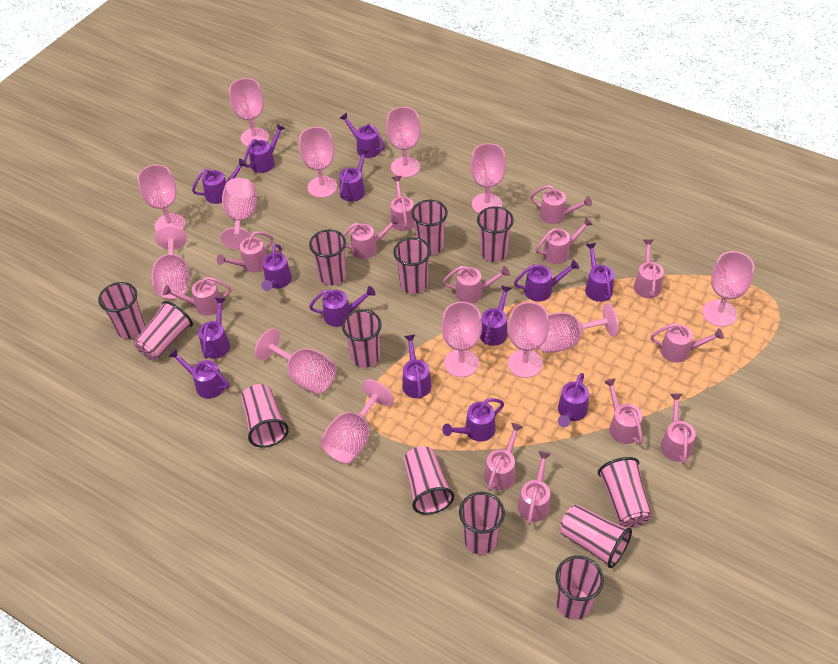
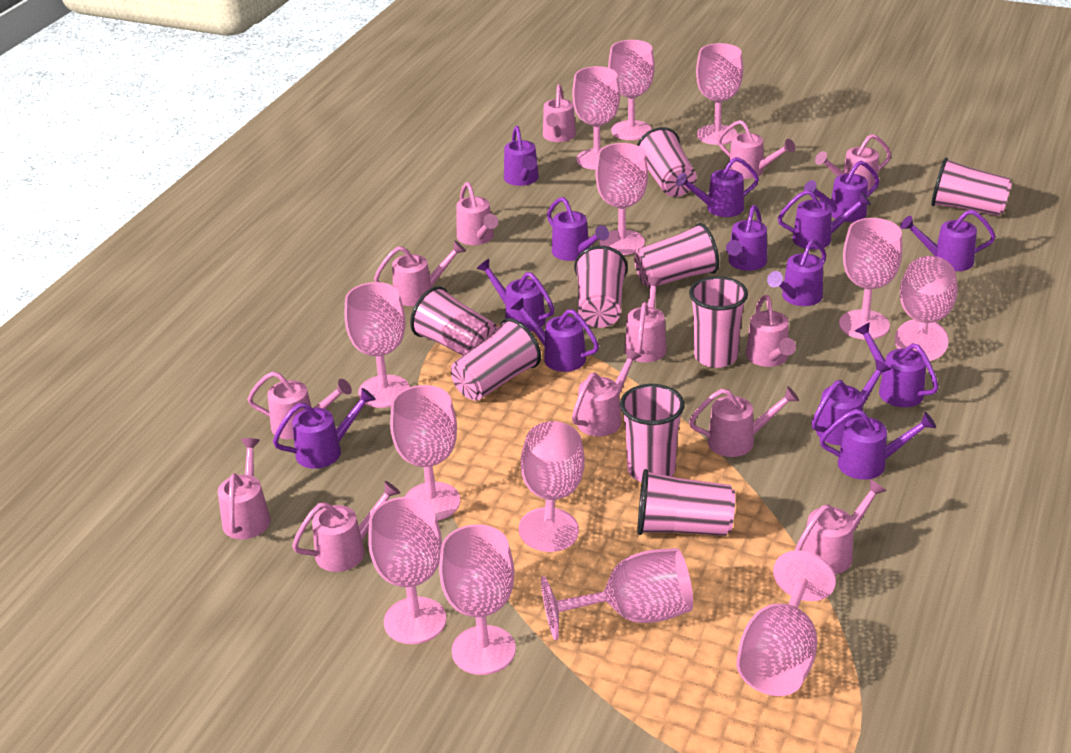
pink cup: [98,282,145,339] [134,301,193,360] [241,384,289,448] [309,229,346,285] [342,309,382,368] [393,237,431,294] [404,446,454,515] [411,200,448,255] [459,492,505,554] [477,206,514,262] [556,556,604,620] [560,504,632,568] [598,457,652,527] = 13 -> [410,286,498,356] [451,318,541,401] [574,246,628,328] [620,384,685,482] [634,223,719,288] [637,127,697,197] [638,469,735,536] [689,276,748,368] [931,157,1012,216] = 9

